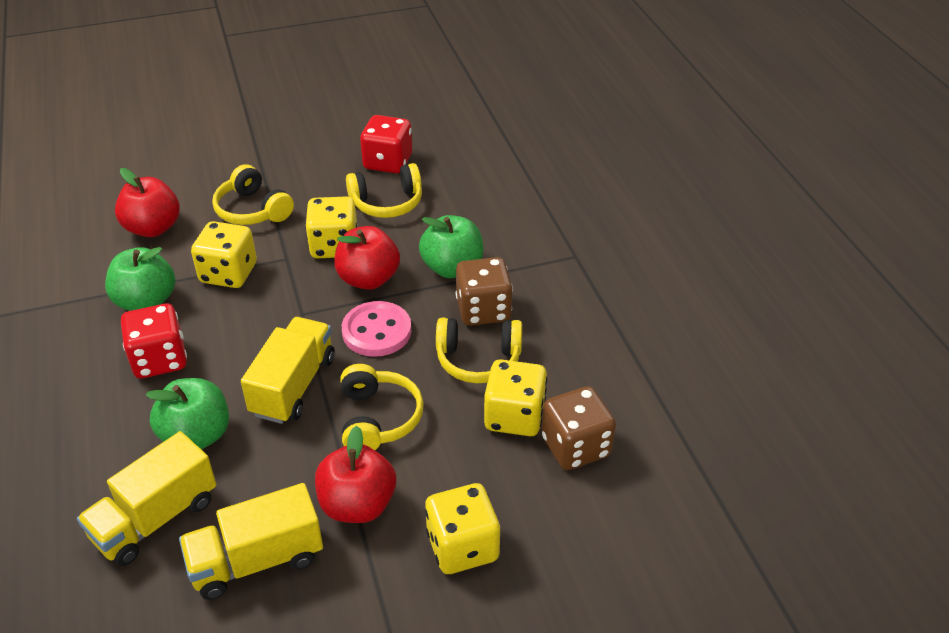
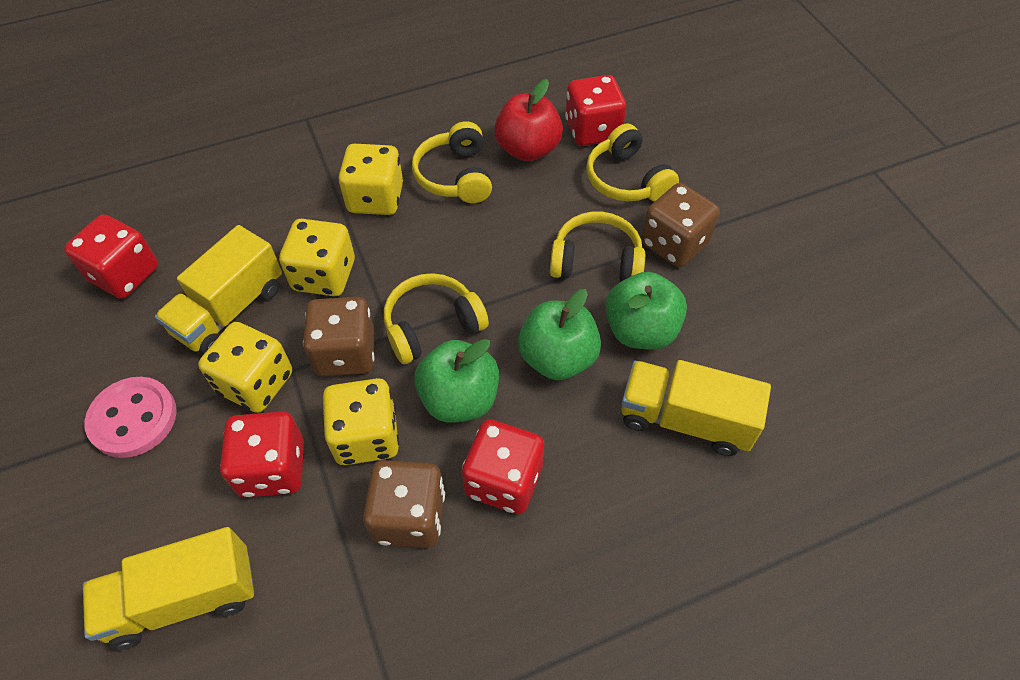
brown dice: [456,257,513,326] [541,386,616,470] = 2 -> [303,297,374,376] [363,460,445,548] [641,183,719,267] = 3
red apple: [115,168,180,237] [315,426,396,523] [334,226,400,290] = 3 -> [494,79,563,162] = 1
red dice: [121,303,187,379] [360,115,412,174] = 2 -> [64,214,158,299] [220,411,304,498] [462,419,544,514] [565,75,626,146] = 4

